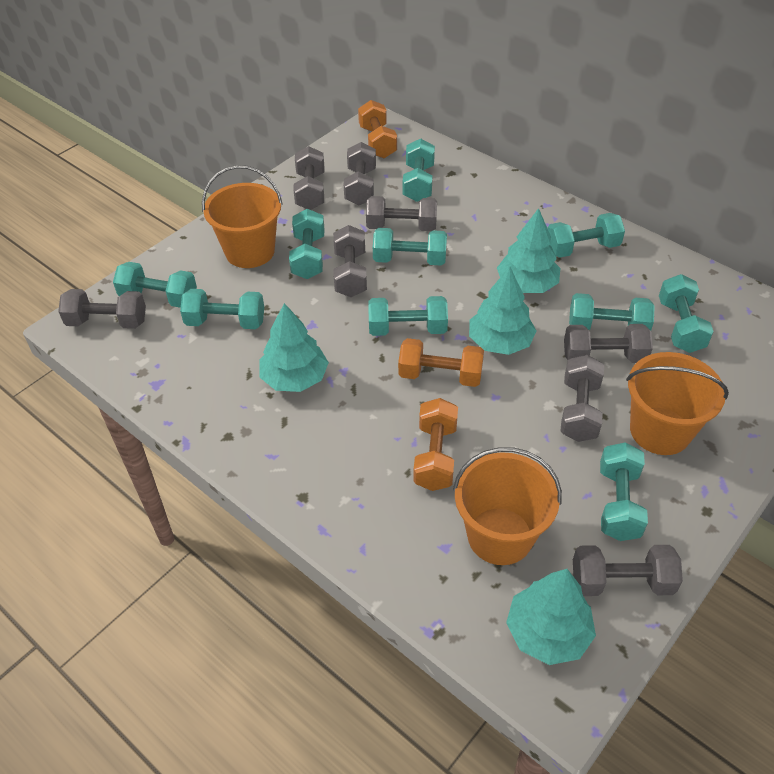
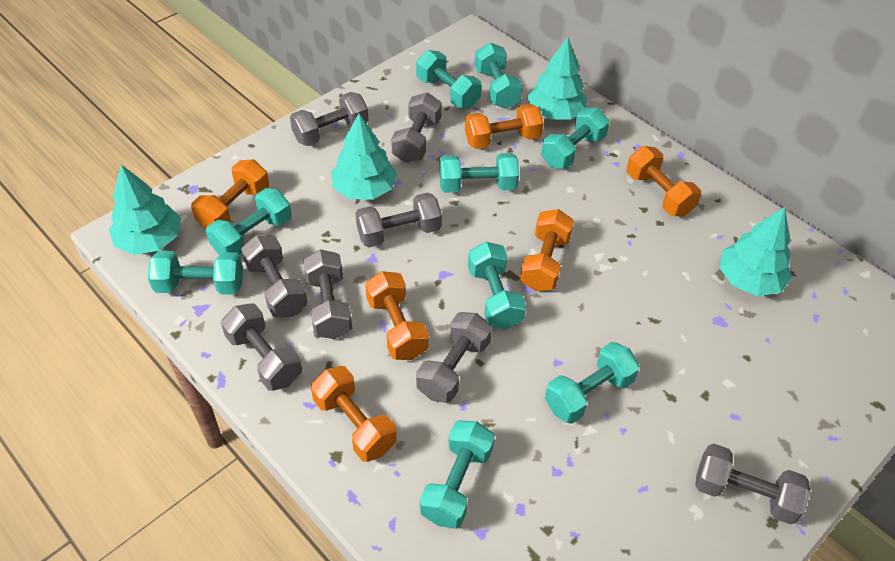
orange bucket: [202,165,283,268] [453,447,562,565] [626,352,729,455] = 3 -> none = 0
orange dumbbell: [358,100,397,158] [398,338,484,387] [413,398,458,491] = 3 -> [191,160,269,229] [311,366,397,462] [365,271,429,360] [465,104,543,149] [520,209,574,291] [626,146,701,217] = 6
turquoise dumbbell: [113,262,197,308] [180,289,264,329] [289,209,325,279] [368,296,448,336] [373,228,447,266] [403,139,435,202] [547,213,625,258] [569,293,655,330] [600,442,648,541] [659,274,714,353] = 10 -> [148,251,243,295] [206,188,292,255] [416,50,482,108] [420,420,495,529] [439,153,519,193] [468,242,526,329] [475,42,523,109] [541,108,610,169] [545,342,640,424] = 9

